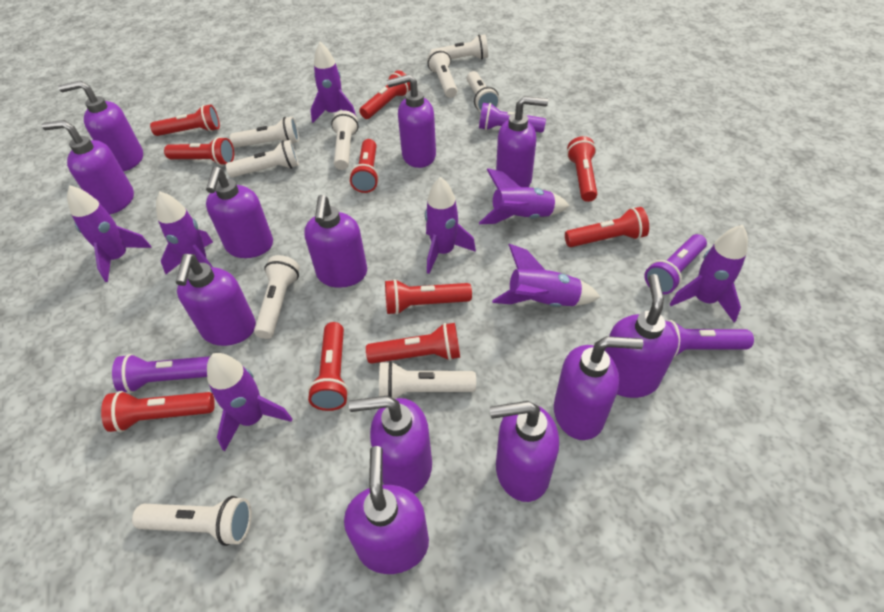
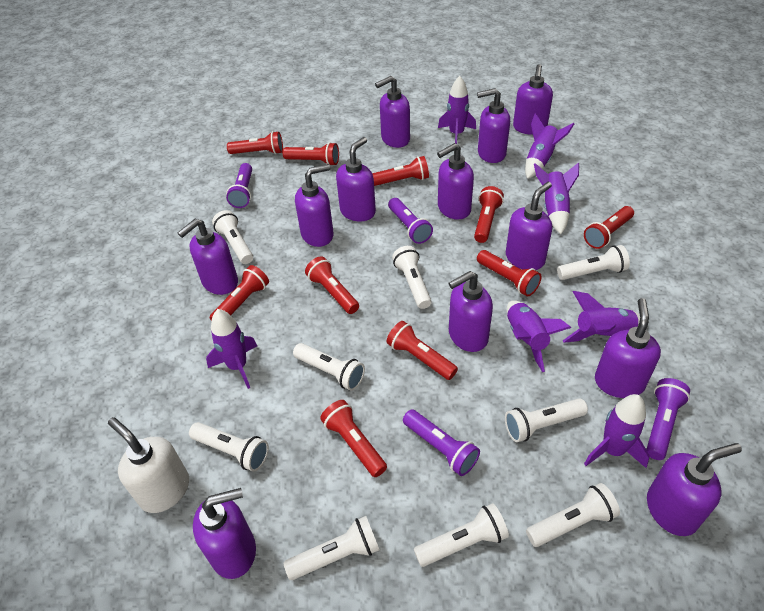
purple rocket: [67,185,152,282] [156,191,213,274] [207,353,292,451] [311,42,356,123] [425,177,476,274] [479,168,569,224] [492,244,600,307] [670,225,748,322] = 8 -> [206,309,257,389] [438,76,476,144] [507,300,571,372] [525,113,574,179] [534,162,579,234] [563,291,649,343] [584,394,650,468] = 7
white soap dispenser: none = 0 -> [108,417,189,513] = 1

